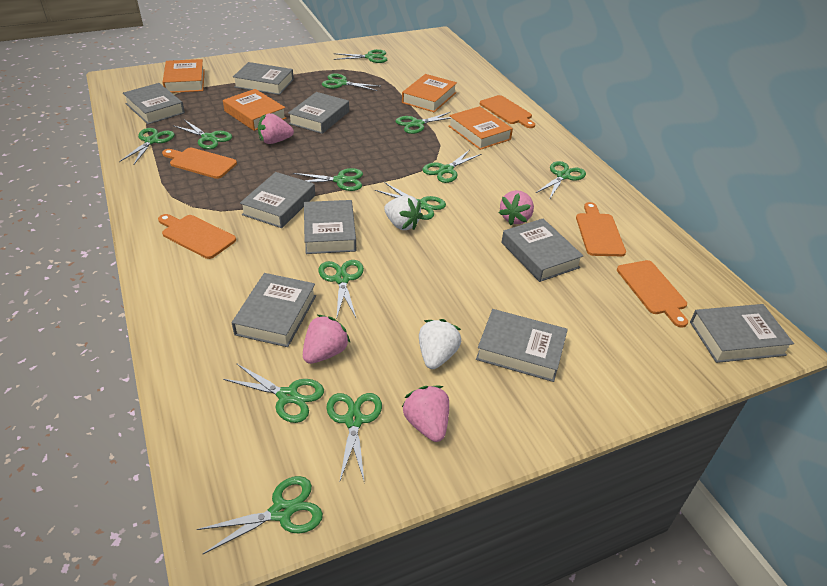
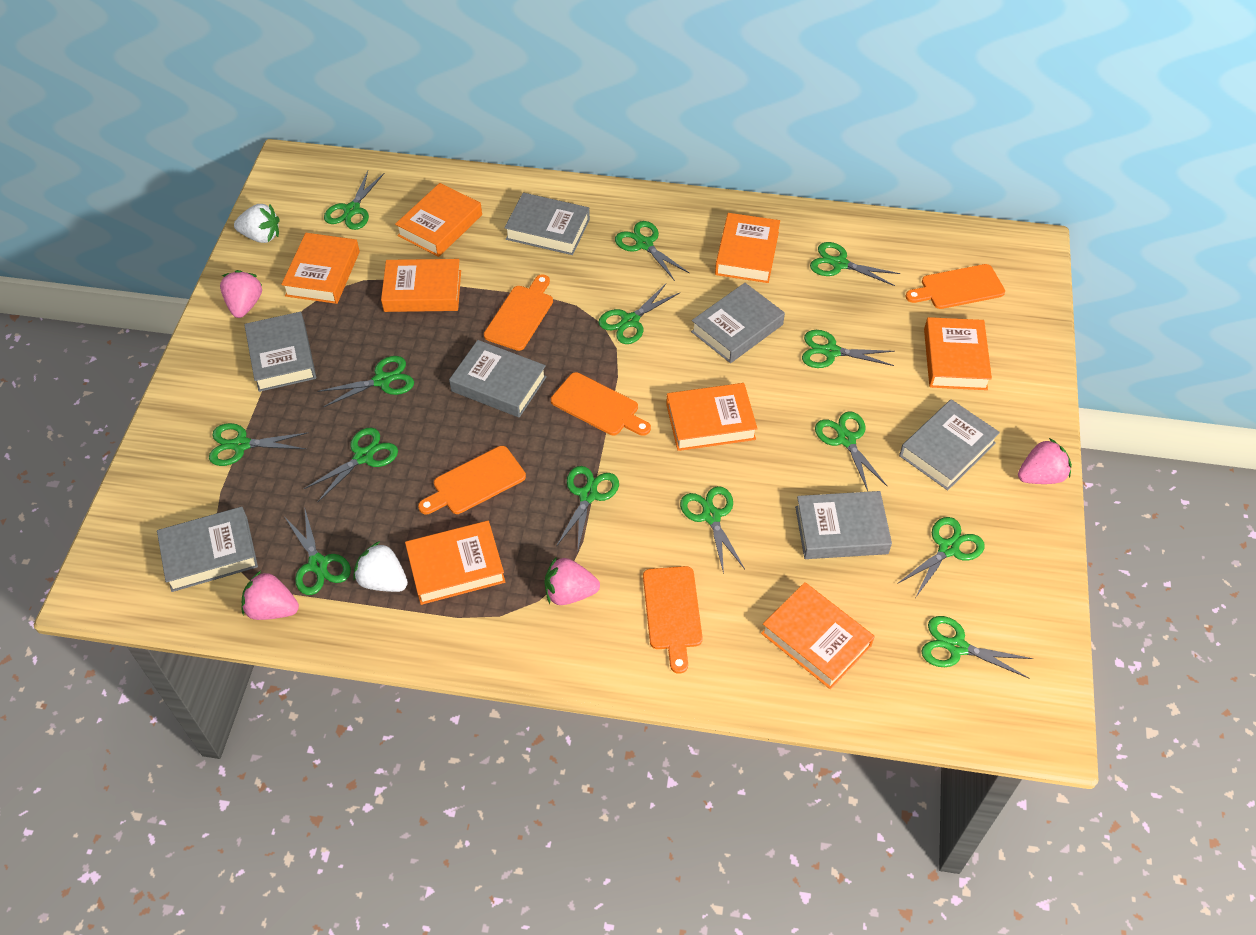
green scissors: [119,128,175,165] [173,120,232,149] [197,476,323,554] [223,363,324,423] [293,168,363,191] [318,260,364,317] [322,73,379,91] [326,393,382,484] [333,49,387,63] [375,182,446,220] [396,112,451,134] [422,150,481,183] [536,161,586,200] = 13 -> [209,423,307,466] [284,507,351,595] [304,427,398,502] [317,356,414,407] [324,171,384,230] [556,466,619,549] [598,284,680,344] [615,221,689,281] [680,486,745,574] [802,330,895,368] [810,242,900,286] [815,411,887,491] [897,517,985,597] [921,616,1033,679] = 14
grey book: [123,83,185,124] [232,273,316,347] [233,62,294,95] [240,172,315,228] [288,92,349,134] [304,200,356,254] [476,309,568,382] [502,219,583,282] [690,304,794,363] = 9 -> [157,507,258,592] [244,312,316,392] [449,340,547,418] [504,193,590,255] [691,283,785,363] [795,491,892,559] [899,399,1000,490] = 7
orange book: [162,59,205,93] [223,89,286,131] [402,74,457,112] [448,106,513,150] = 4 -> [281,233,360,304] [381,259,461,312] [395,183,482,257] [405,521,505,605] [666,383,758,451] [715,213,780,283] [761,582,875,689] [924,317,992,390] = 8

